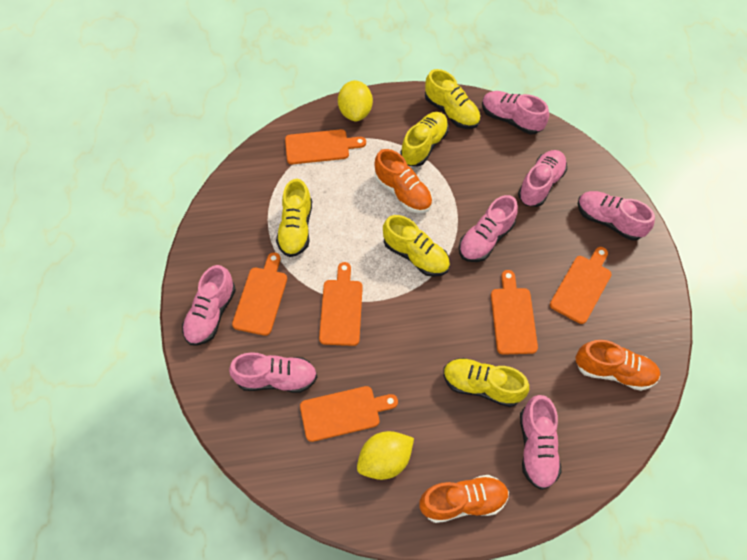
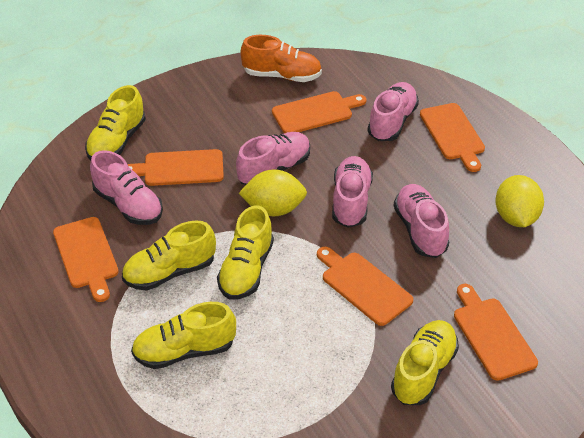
orange shoe: [374,149,433,213] [419,475,509,523] [575,340,660,391] = 3 -> [241,35,322,82] = 1
pink shoe: [182,265,236,346] [229,352,317,393] [459,195,518,262] [482,91,549,134] [518,150,567,207] [520,395,562,490] [578,191,655,241] = 7 -> [90,150,163,225] [236,132,310,185] [332,156,373,228] [367,82,419,141] [394,184,449,258] = 5

